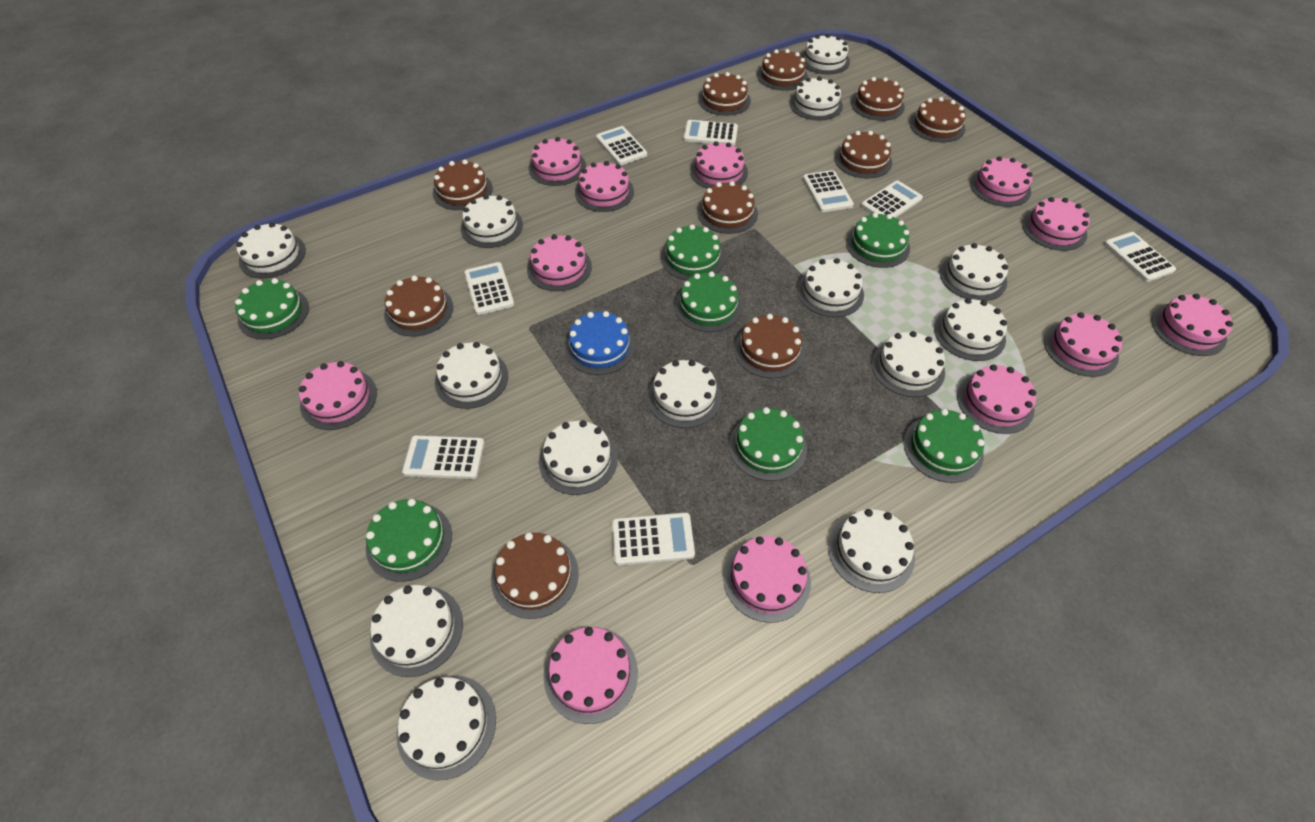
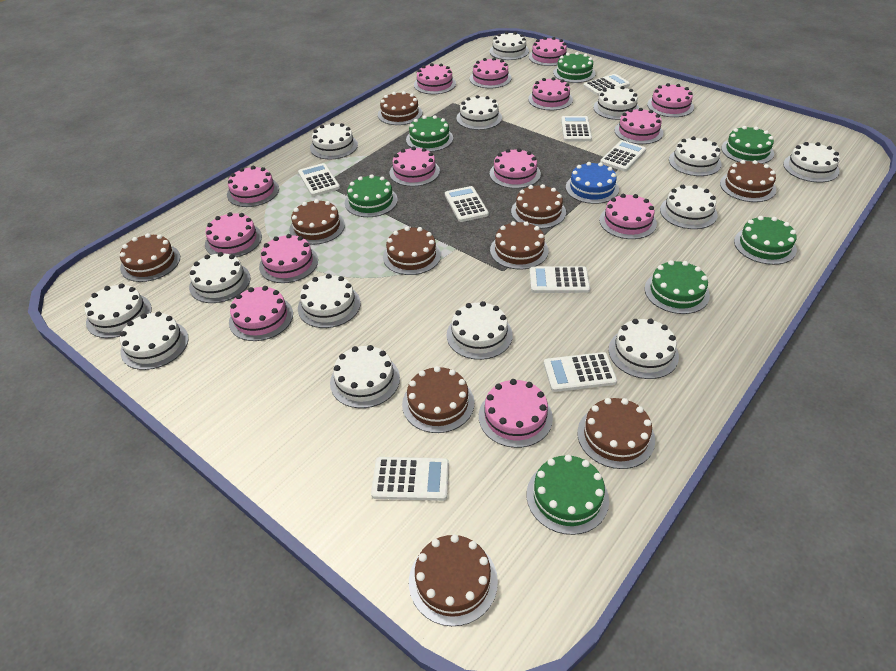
pink cake: [299,361,377,430] [527,234,592,291] [529,137,586,186] [544,627,638,724] [575,161,634,212] [690,141,748,189] [723,536,811,623] [957,365,1036,434] [970,156,1033,207] [1022,197,1090,251] [1044,312,1123,377] [1152,294,1233,356] = 12 -> [205,212,262,257] [227,166,279,207] [229,286,293,341] [259,234,318,283] [389,147,440,187] [414,63,456,94] [470,57,511,88] [479,379,553,448] [490,148,541,189] [528,77,573,110] [529,37,567,66] [599,194,657,239] [615,108,663,144] [647,83,694,117] = 14

